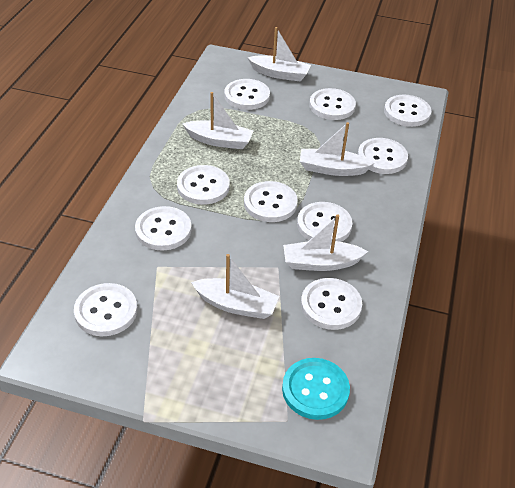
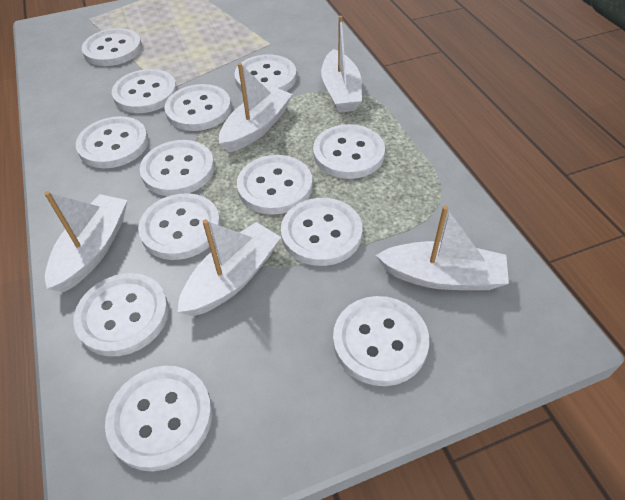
turquoise button: [282,358,350,420] = 1 -> none = 0
white button: [74,283,137,336] [135,206,192,251] [177,165,230,205] [224,79,270,110] [244,181,298,222] [297,202,353,242] [301,278,362,330] [309,88,356,120] [358,138,408,174] [384,95,431,127] = 10 -> [73,273,169,356] [76,116,149,168] [82,28,142,66] [105,366,213,471] [112,69,177,113] [138,193,221,260] [140,140,215,196] [164,84,231,131] [234,55,297,91] [237,155,313,215] [281,198,362,266] [313,124,385,179] [333,296,430,386] = 13

